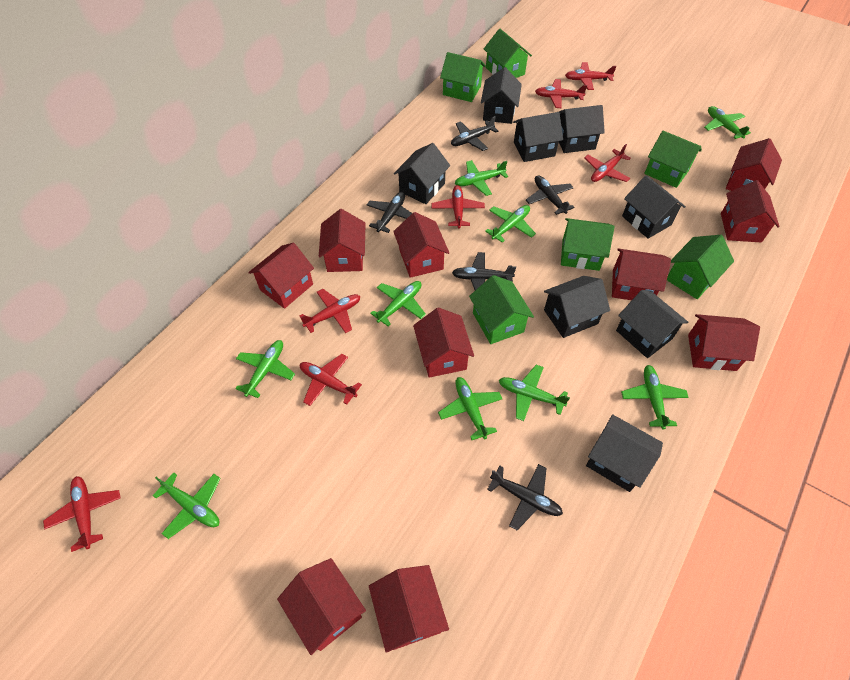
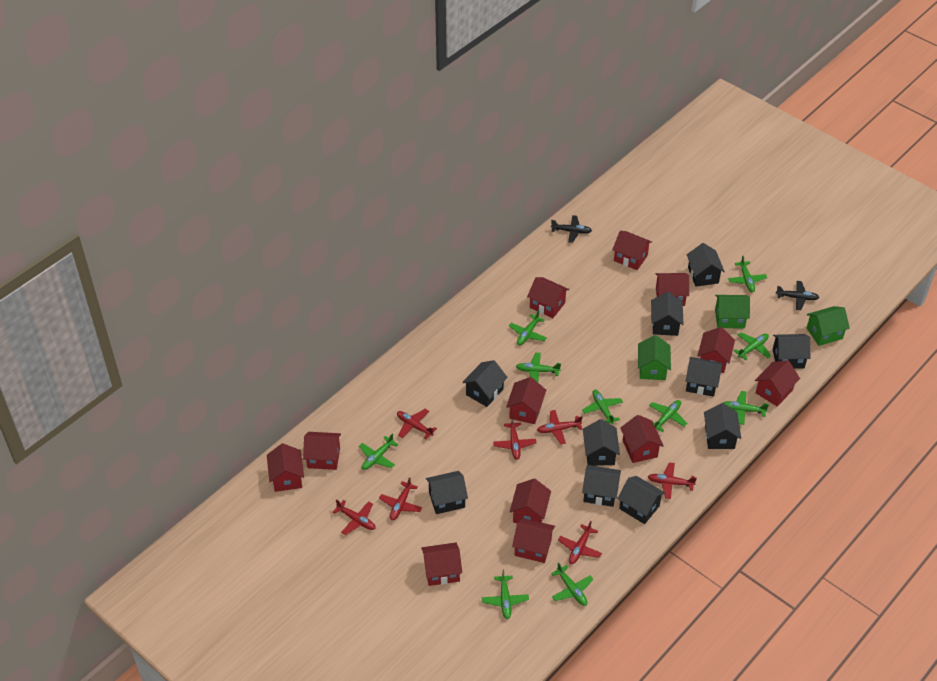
black house: [394,143,450,204] [481,67,522,124] [513,112,563,162] [544,276,610,338] [559,105,605,153] [586,414,663,492] [616,290,688,358] [622,175,686,239] = 8 -> [426,471,468,514] [462,360,508,407] [582,465,621,507] [583,419,620,466] [617,476,665,524] [651,292,684,336] [686,357,722,397] [687,243,725,287] [704,403,741,449] [773,334,810,369] = 10
black plane: [367,192,412,233] [451,116,498,151] [452,252,516,290] [487,464,563,530] [526,175,575,215] = 5 -> [551,215,592,243] [776,281,819,310] = 2
green house: [440,52,486,102] [469,275,534,344] [484,29,532,78] [561,218,615,271] [644,131,702,188] [667,235,734,299] = 6 -> [638,335,671,380] [715,295,750,328] [807,306,850,346] = 3
green plane: [153,472,221,539] [235,340,295,398] [370,281,426,326] [438,377,502,440] [455,160,508,196] [485,205,536,243] [499,365,570,421] [621,365,689,430] [704,106,751,139] = 9 -> [359,433,399,470] [482,569,529,619] [509,310,547,346] [516,353,561,382] [551,562,594,606] [582,390,623,424] [649,400,687,432] [723,391,769,425] [728,255,767,292] [734,332,771,360] = 10
red house: [248,243,314,309] [277,558,366,655] [319,209,366,272] [369,565,449,653] [393,212,449,278] [413,307,474,378] [612,248,671,300] [688,314,760,371] [721,180,780,242] [726,138,782,191] = 10 -> [267,443,304,492] [303,432,341,470] [421,543,462,586] [506,377,546,424] [510,479,551,523] [512,518,555,563] [527,277,569,318] [612,231,652,270] [621,415,664,463] [656,273,689,306] [697,327,735,373] [755,361,800,406] = 12

